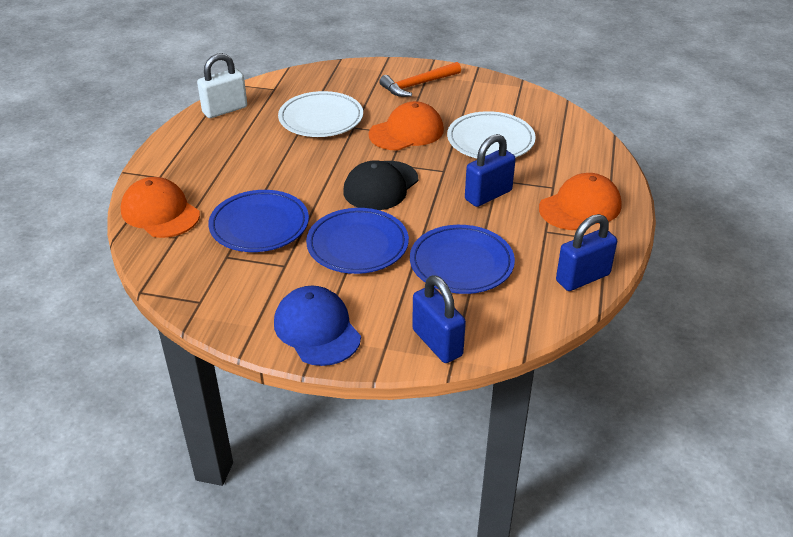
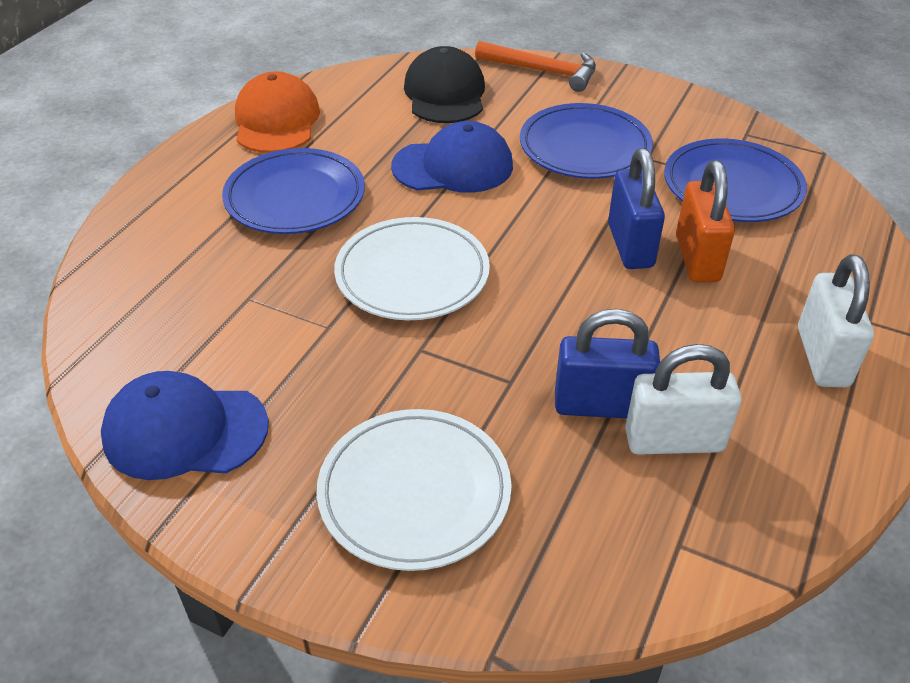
blue cap: [274,286,361,366] = 1 -> [101,371,269,480] [391,121,513,193] = 2
blue padlock: [412,275,466,363] [465,134,516,207] [556,214,617,291] = 3 -> [555,309,660,418] [608,148,665,269] = 2
orange cap: [121,177,200,238] [368,101,444,151] [539,173,622,230] = 3 -> [235,71,320,153] = 1
orange padlock: none = 0 -> [676,160,735,282] = 1
white padlock: [197,53,247,118] = 1 -> [625,344,741,455] [798,254,874,387] = 2

